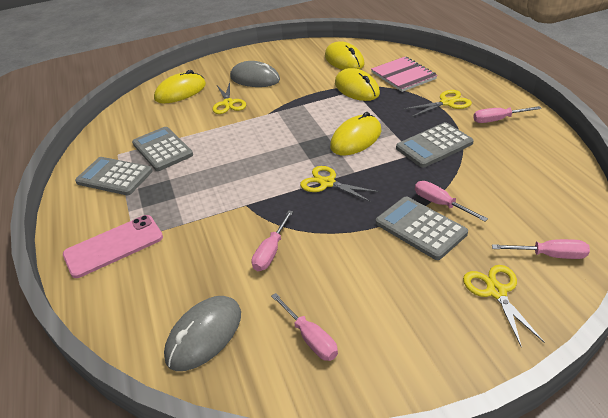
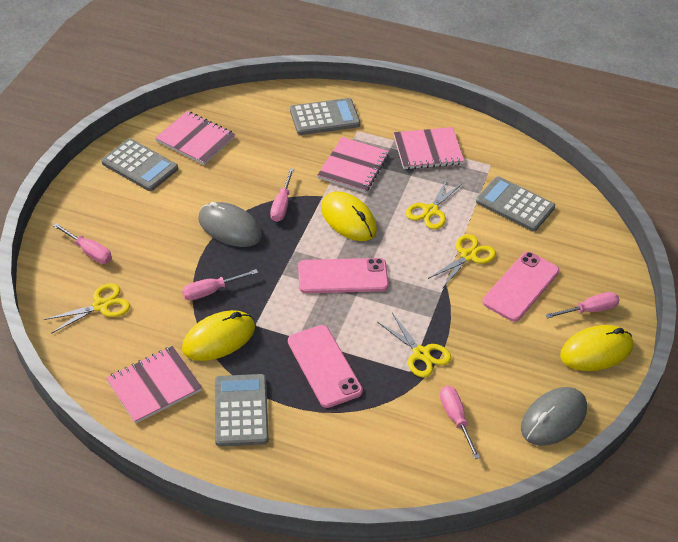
pink notebook: [371,57,437,92] = 1 -> [106,346,202,424] [155,111,235,165] [317,137,389,193] [394,127,464,170] = 4
pink phone: [63,215,163,278] = 1 -> [288,325,363,408] [298,258,389,293] [482,252,559,322] = 3
yellow mouse: [154,70,206,103] [325,41,365,70] [330,112,381,155] [335,68,380,101] = 4 -> [182,310,255,361] [321,192,377,241] [560,325,633,371] = 3

